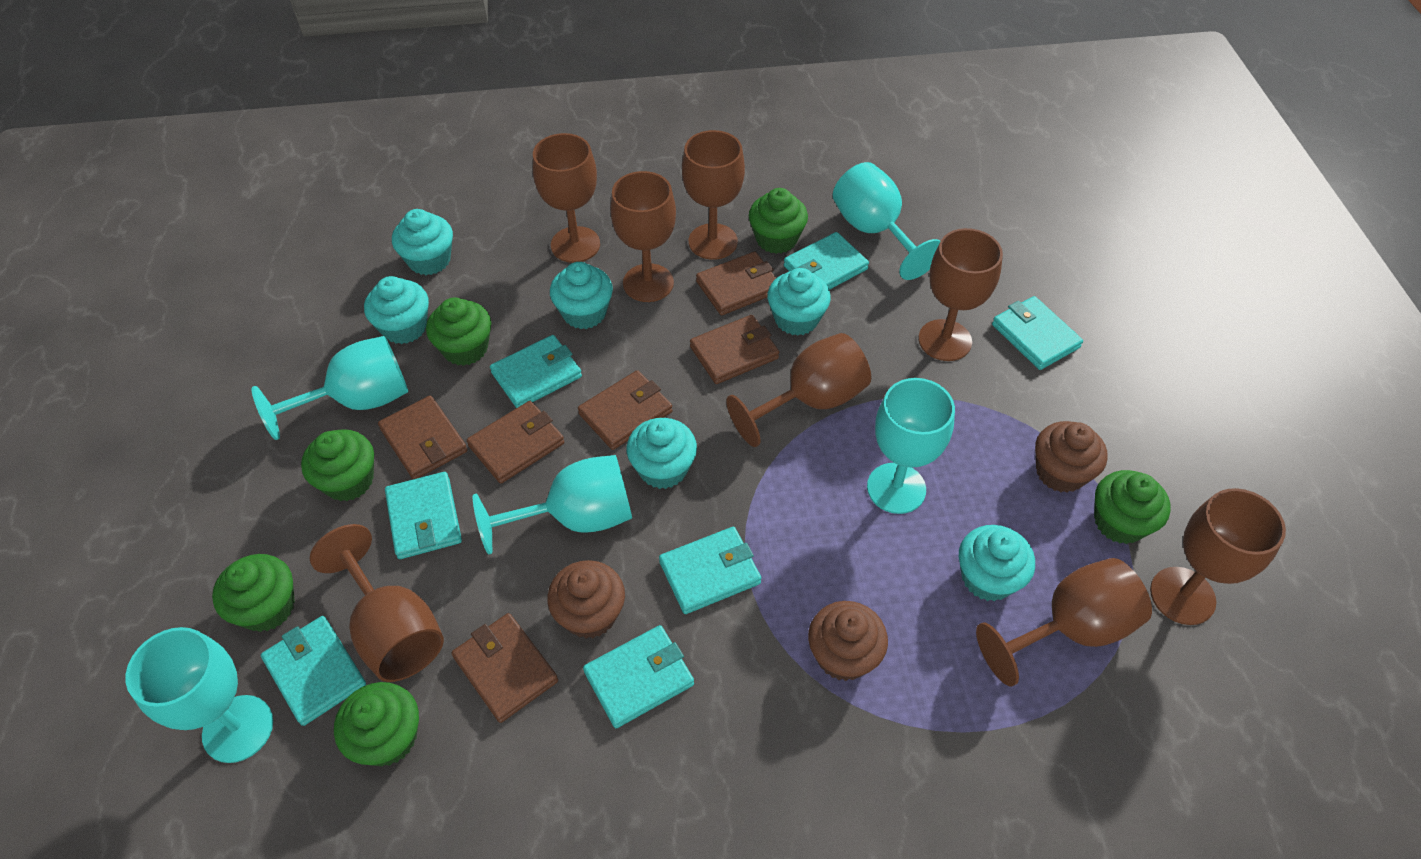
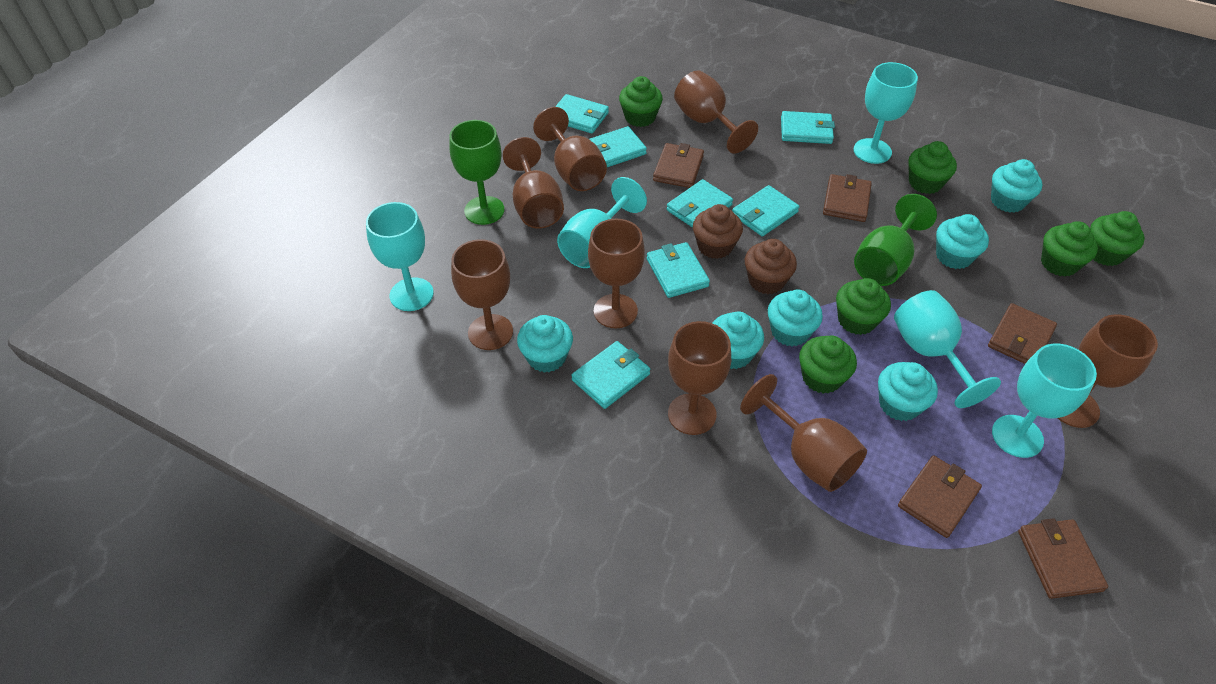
brown cupcake: [547,560,625,639] [808,601,888,681] [1035,421,1108,493] = 3 -> [693,204,743,259] [745,239,797,294] = 2
brown wallet: [378,395,467,479] [451,613,558,723] [467,401,564,484] [578,370,673,450] [690,315,779,384] [696,251,776,315] = 6 -> [653,143,704,188] [823,174,872,222] [898,456,982,538] [988,303,1057,364] [1018,518,1108,599] = 5
green goblet: none = 0 -> [449,120,505,225] [854,194,937,286] = 2

